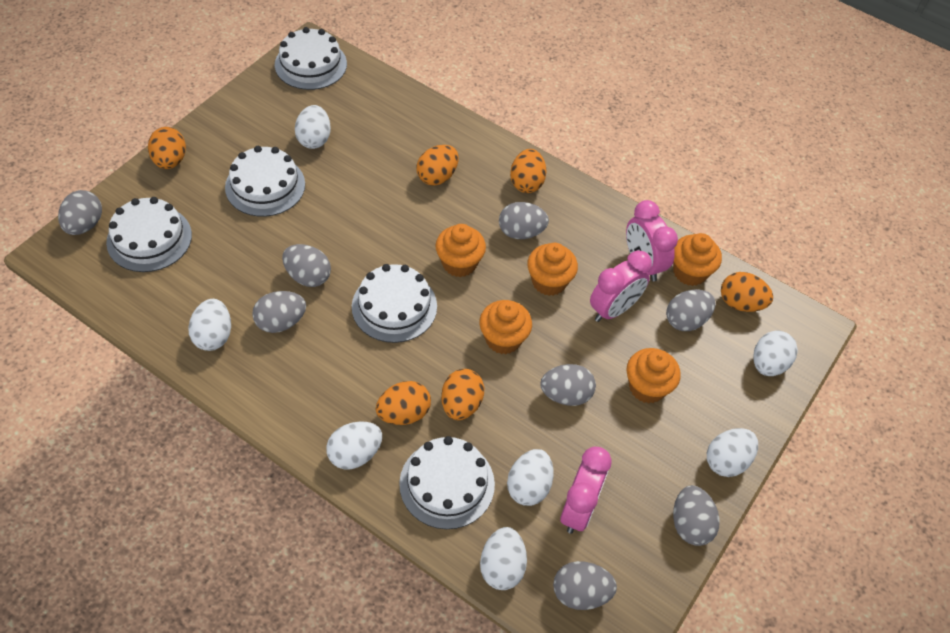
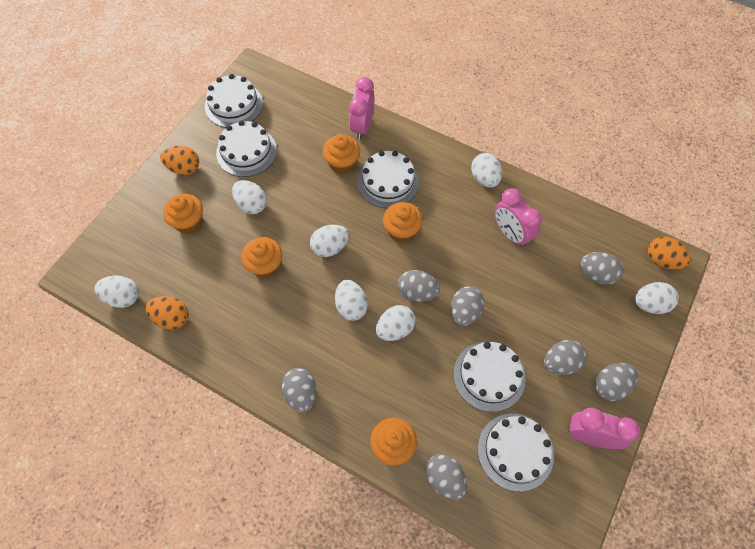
grey egg: [58,190,102,235] [252,291,306,333] [282,244,331,287] [499,202,549,239] [540,364,596,406] [553,561,617,610] [666,289,716,331] [673,485,720,546] = 8 -> [282,368,317,412] [398,270,440,302] [425,454,467,500] [451,286,484,326] [544,340,587,375] [581,252,623,285] [595,363,638,401] = 7
orange egg: [148,127,186,169] [376,381,431,425] [416,145,459,186] [441,369,484,420] [510,149,547,193] [721,272,773,312] = 6 -> [146,296,189,330] [160,146,199,175] [648,236,691,270] = 3

